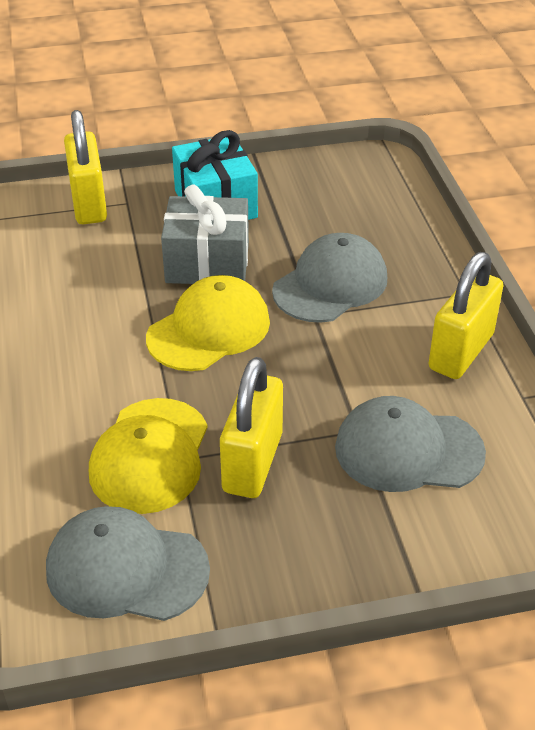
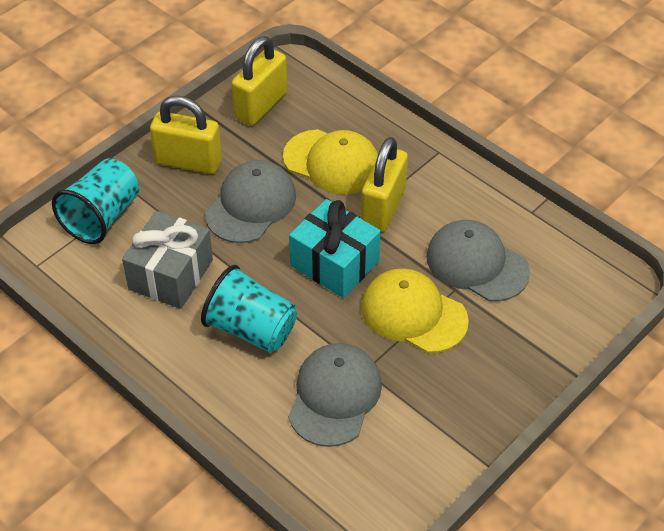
turquoise cup: none = 0 -> [52,158,139,244] [201,265,297,353] = 2

